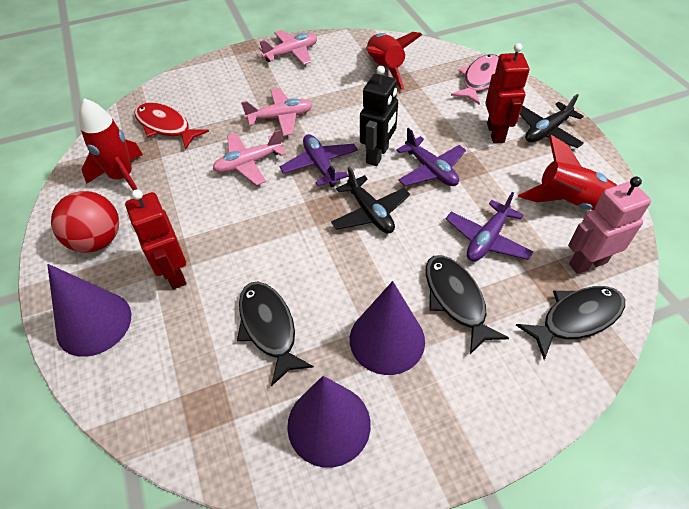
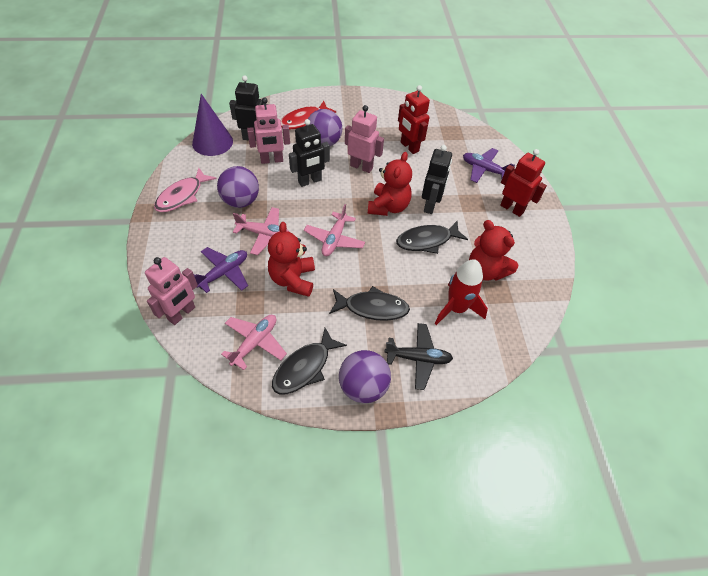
black plane: [331,166,410,234] [520,94,584,148] = 2 -> [385,323,453,390] = 1
black robot: [360,66,398,166] = 1 -> [229,75,268,140] [289,119,330,187] [422,145,452,214] = 3
pink robot: [568,177,651,274] = 1 -> [145,257,198,325] [247,97,290,164] [345,105,384,173] = 3
purple ball: none = 0 -> [217,166,259,208] [306,109,342,146] [339,350,391,403] = 3
purple cone: [47,264,131,357] [287,376,371,468] [350,281,425,375] = 3 -> [192,94,233,156] = 1
purple plane: [279,134,358,187] [396,128,466,186] [446,192,534,262] = 3 -> [194,247,248,293] [463,148,515,183] = 2
red ball: [51,191,119,253] = 1 -> none = 0
red rocket: [79,98,143,191] [366,32,422,90] [518,135,617,210] = 3 -> [435,259,488,325] = 1
red teddy bear: none = 0 -> [268,222,315,297] [368,152,412,216] [469,220,518,281] = 3

